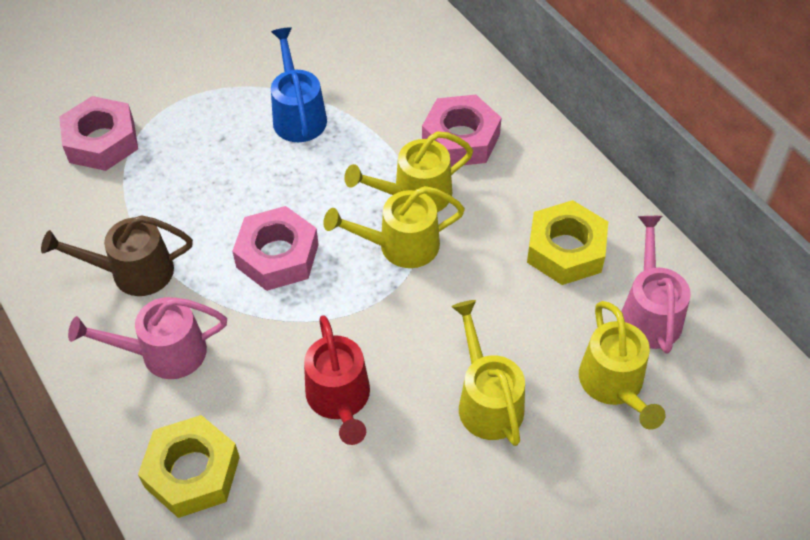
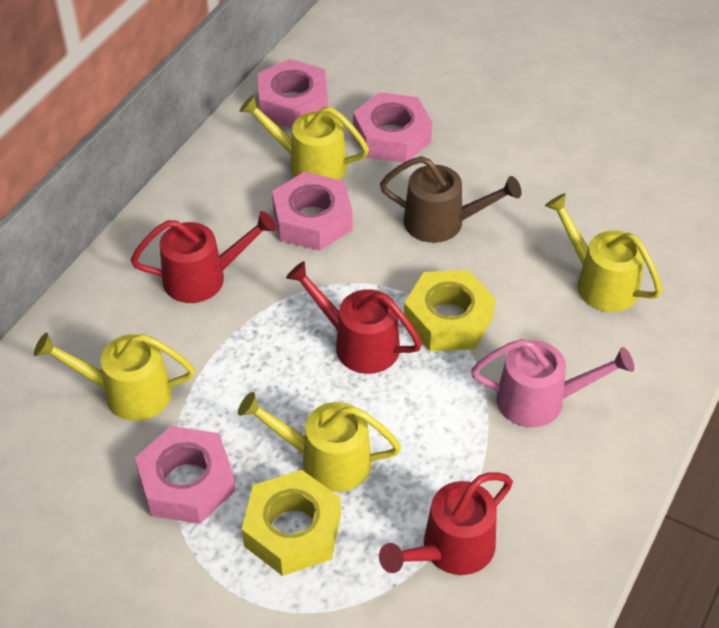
blue watering can: [271,27,327,142] = 1 -> none = 0
pink nut: [59,96,138,171] [232,206,319,291] [422,95,502,167] = 3 -> [135,426,236,524] [258,59,328,128] [272,172,352,251] [353,92,432,163] = 4
pink watering can: [68,297,227,379] [621,216,691,353] = 2 -> [471,339,634,427] = 1
red watering can: [304,315,370,445] = 1 -> [131,211,277,303] [286,261,422,374] [379,472,513,575] = 3

